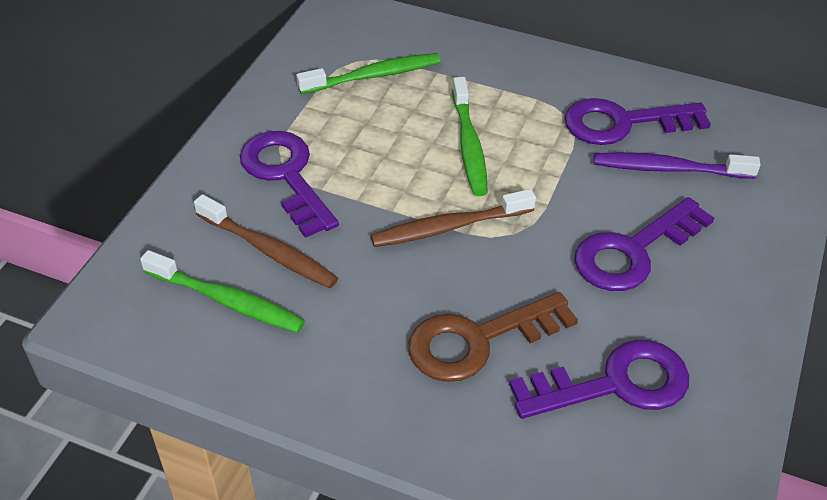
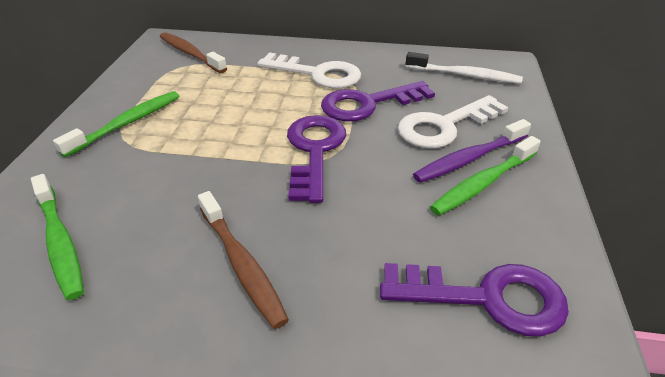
brown key: [408,292,578,382] = 1 -> none = 0
purple key: [240,131,339,238] [509,340,689,419] [564,98,711,145] [574,197,714,291] = 4 -> [287,115,346,203] [321,81,435,122] [380,263,569,337] = 3
white key: none = 0 -> [257,52,361,89] [398,95,509,148] = 2
white toothbrush: none = 0 -> [406,52,523,84] = 1

